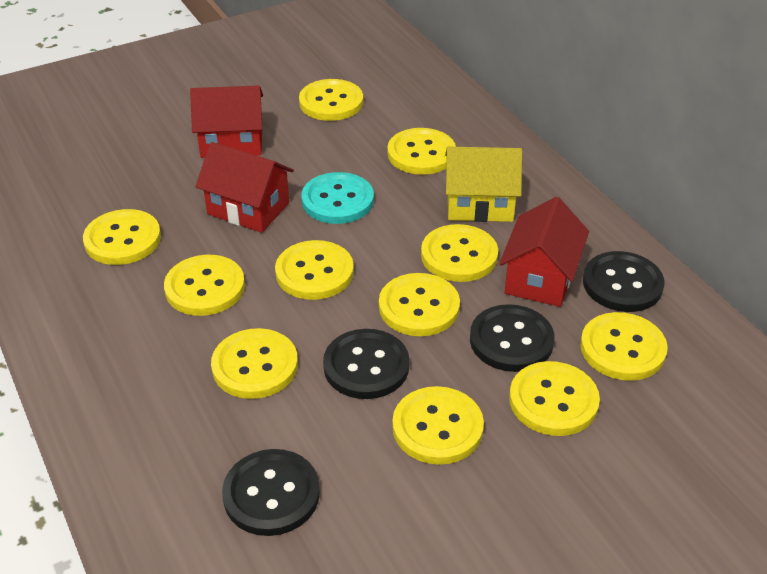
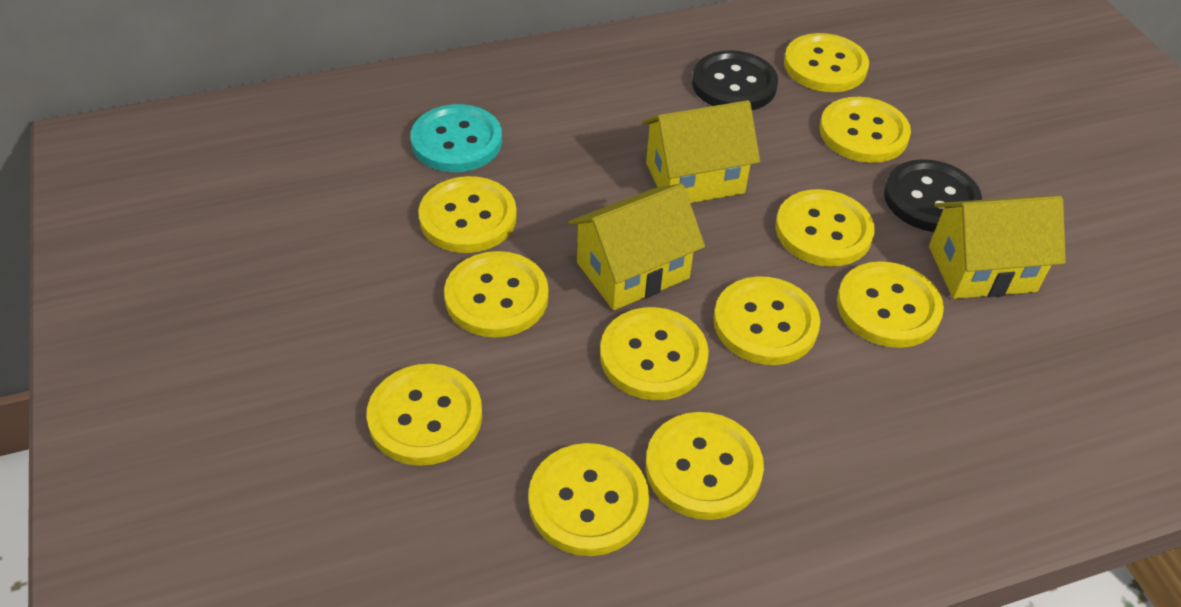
black button: [222,449,320,536] [323,329,409,399] [470,304,555,372] [583,251,664,312] = 4 -> [692,50,778,110] [884,159,982,232] = 2
red house: [190,85,263,158] [195,142,294,233] [499,197,589,307] = 3 -> none = 0
yellow house: [445,147,522,222] = 1 -> [568,184,705,310] [642,100,760,203] [929,196,1066,299] = 3

